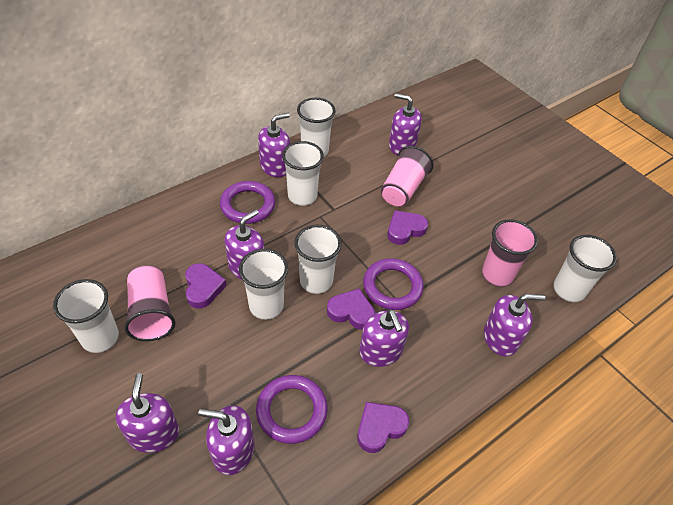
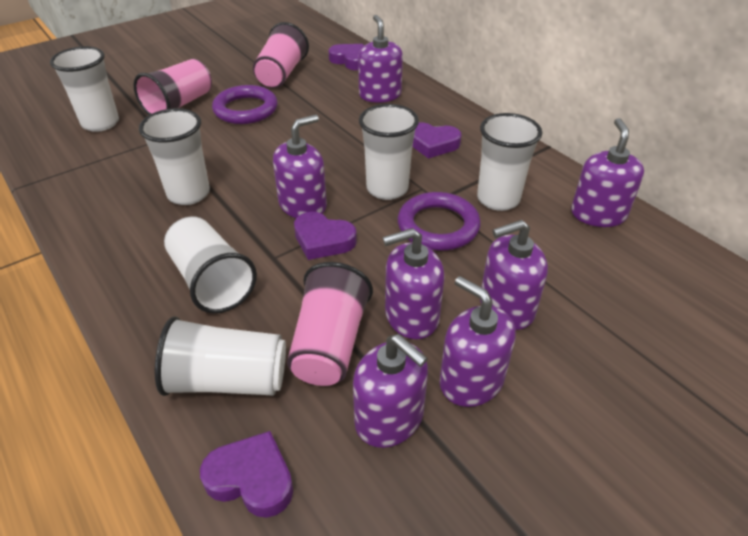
purple ring: [220,181,275,224] [256,375,328,444] [363,258,424,310] = 3 -> [212,85,277,124] [398,192,481,251] = 2

